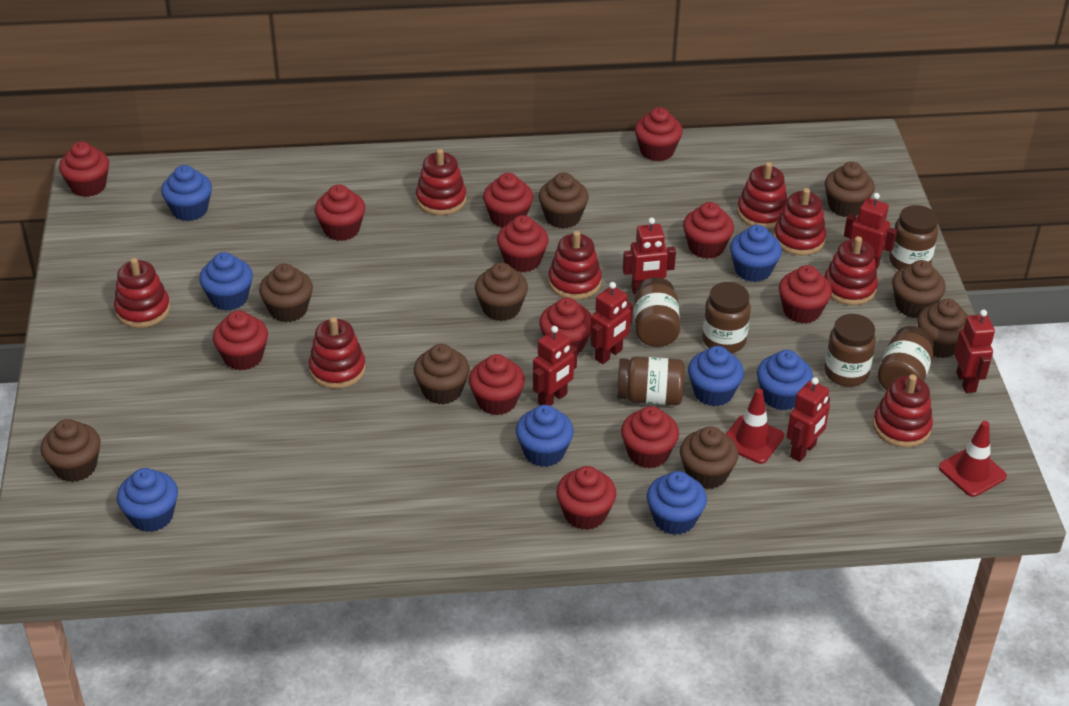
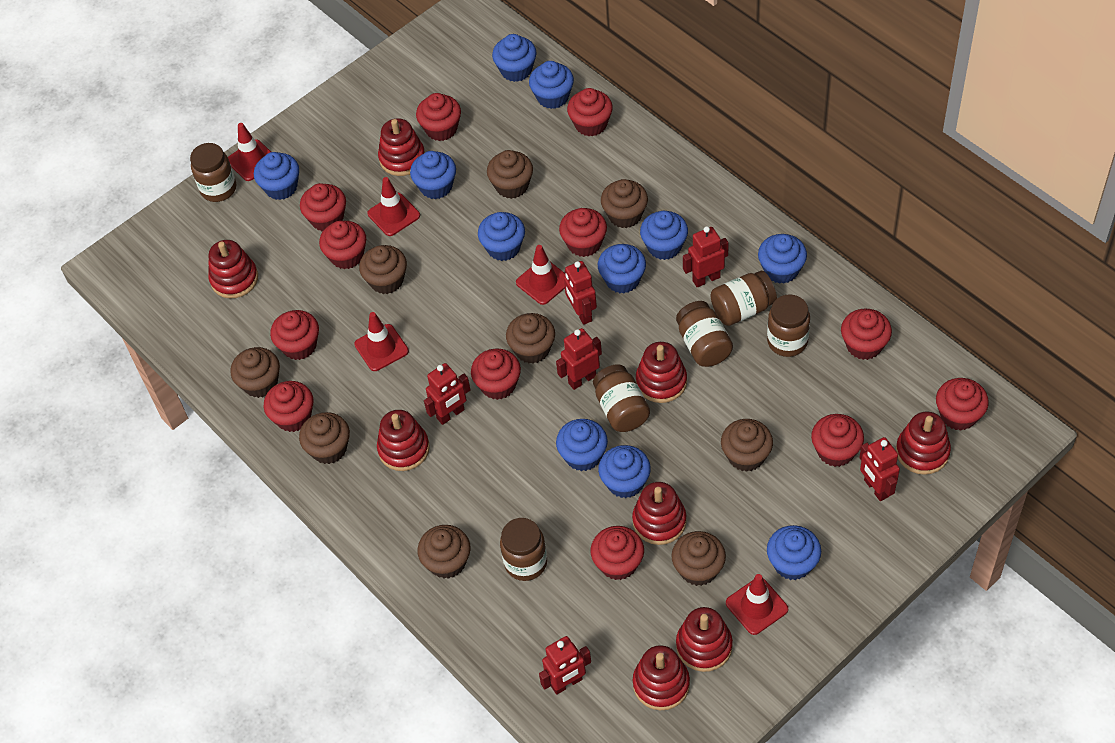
blue cupcake: [117,468,178,532] [161,165,212,221] [199,252,253,311] [516,405,574,467] [647,471,707,535] [688,346,744,407] [730,225,782,282] [757,350,813,410] = 8 -> [254,152,299,200] [410,151,456,199] [478,212,525,261] [492,34,536,82] [529,61,574,109] [556,419,608,471] [598,244,646,293] [598,445,651,498] [640,211,688,260] [758,234,807,284] [767,525,821,580] = 11
red traffic cone: [726,388,784,464] [939,421,1007,497] = 2 -> [228,123,271,181] [354,312,409,371] [367,177,420,236] [516,245,565,305] [726,574,788,635] = 5

